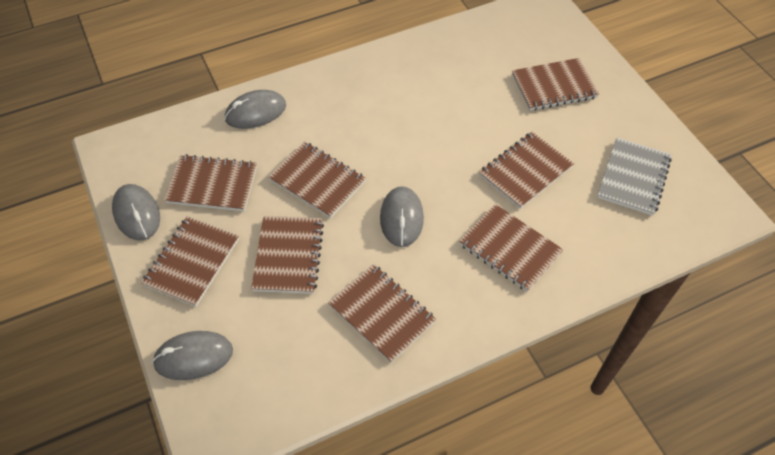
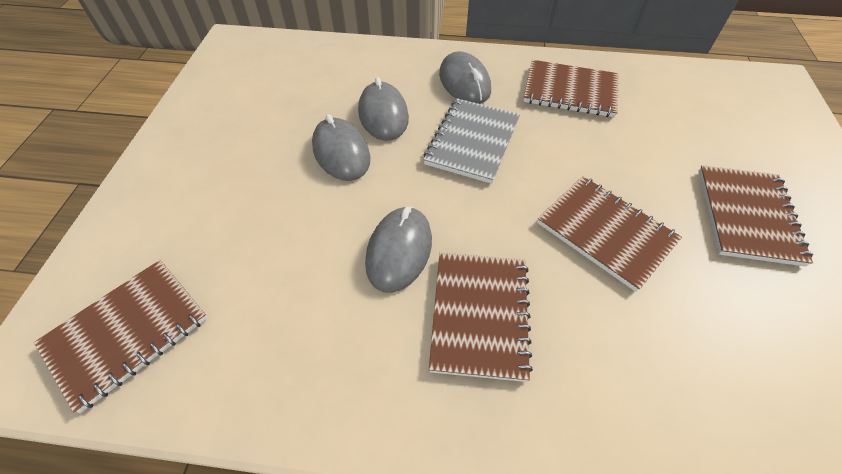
brown notebook: [141,216,239,307] [164,154,257,211] [251,216,324,294] [268,141,366,218] [328,264,436,363] [459,204,563,292] [479,132,574,209] [512,58,599,110] = 8 -> [34,260,207,413] [429,253,533,382] [523,60,619,117] [537,176,682,292] [698,165,813,267] = 5

